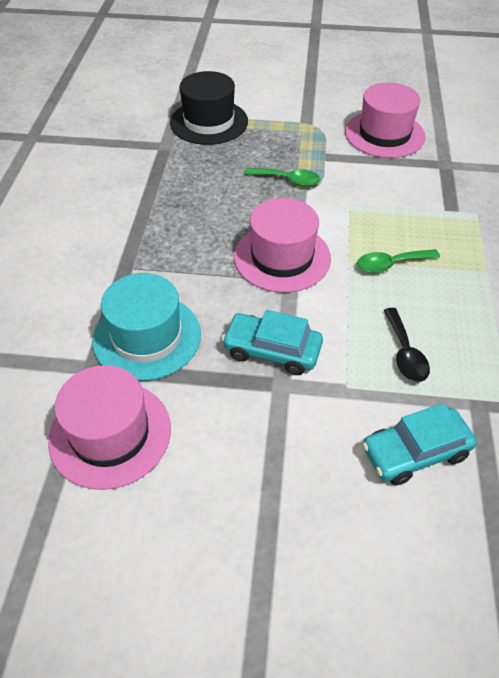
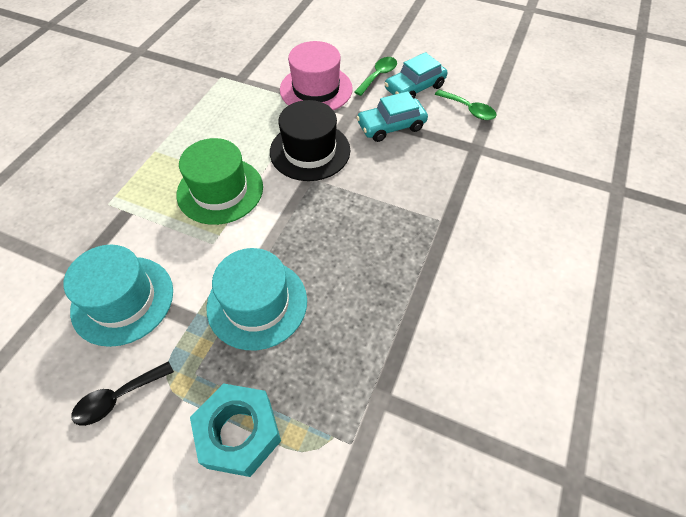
green hat: none = 0 -> [177,138,263,225] = 1
pink hat: [48,365,171,490] [234,198,331,293] [345,83,426,158] = 3 -> [280,41,353,110] = 1
turquoise hat: [92,273,201,381] = 1 -> [64,245,173,347] [206,248,307,350] = 2
turquoise nut: none = 0 -> [190,383,281,477] = 1

